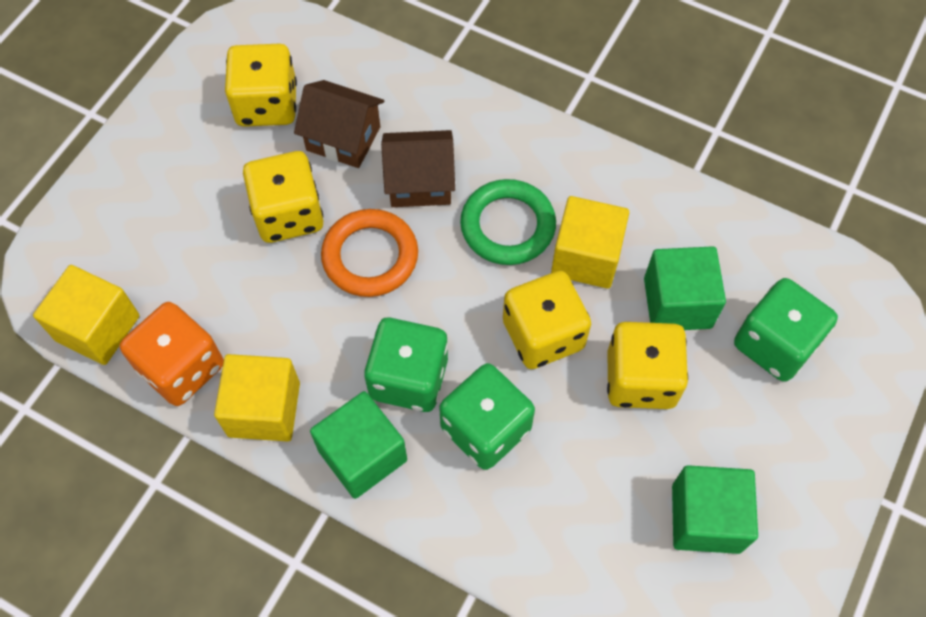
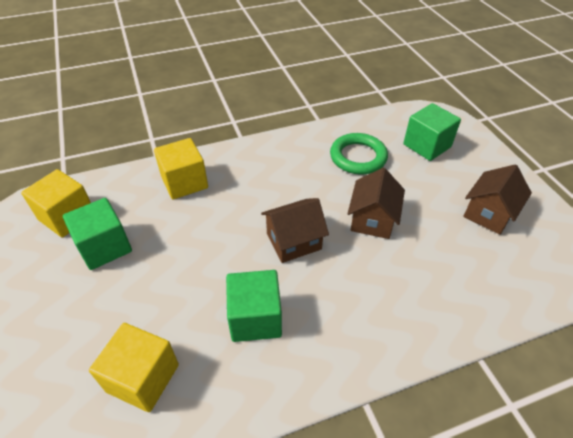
brown house: [294,80,384,168] [381,130,455,207] = 2 -> [261,198,329,263] [348,168,405,239] [463,165,532,235] = 3
green dice: [364,318,448,412] [439,363,535,470] [734,278,838,382] = 3 -> none = 0
orange dice: [120,302,224,406] = 1 -> none = 0
orange ring: [321,209,418,297] = 1 -> none = 0
yellow dice: [225,44,297,127] [243,151,323,243] [503,271,591,369] [607,322,688,409] = 4 -> none = 0

